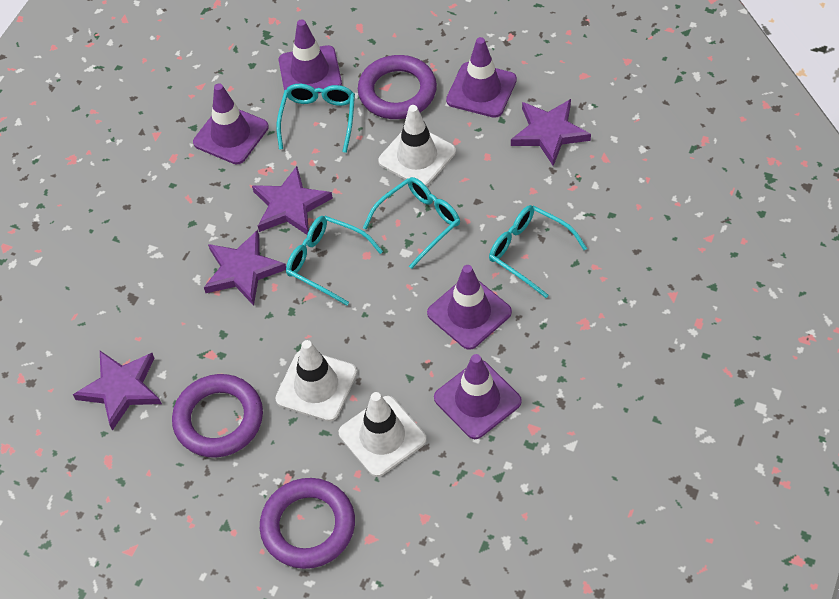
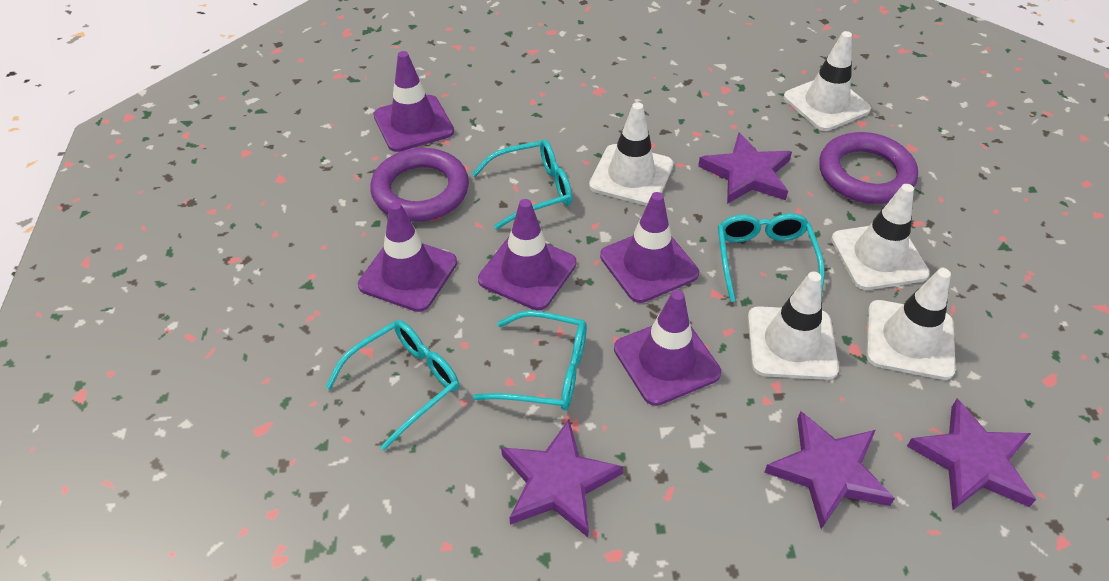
purple ring: [172,374,263,458] [260,478,355,569] [358,55,437,119] = 3 -> [370,148,469,222] [819,132,918,204] = 2
white traffic cone: [275,340,357,422] [339,392,427,477] [378,105,456,187] = 3 -> [589,102,673,206] [748,272,839,380] [784,31,871,131] [831,184,930,290] [866,268,956,380] = 5

